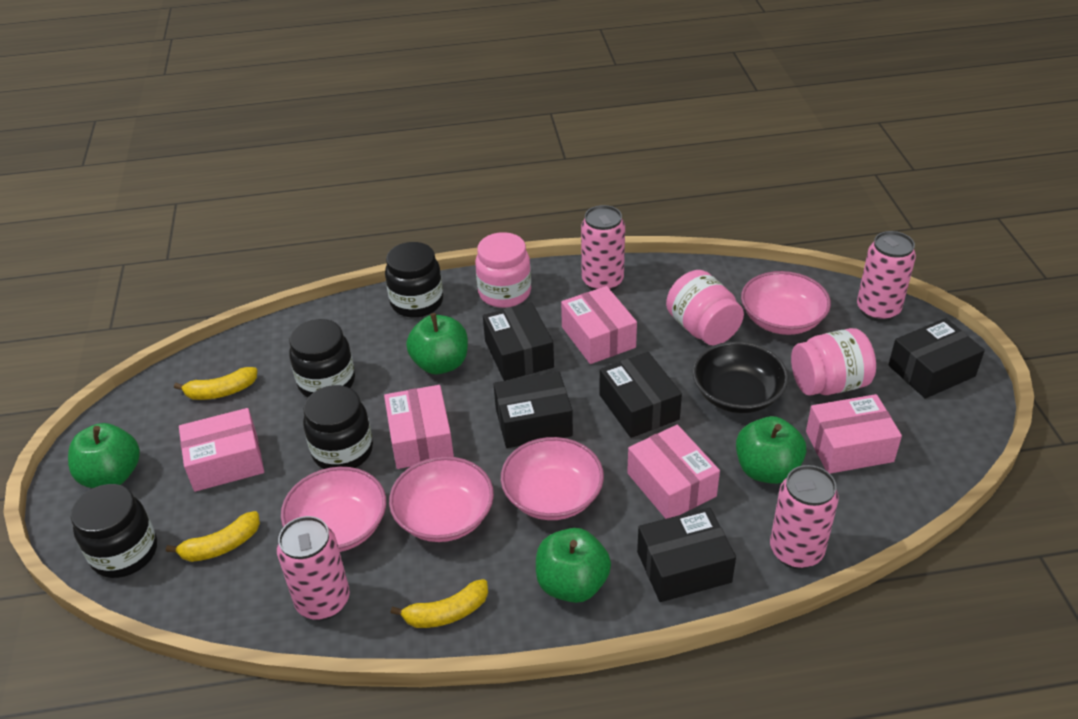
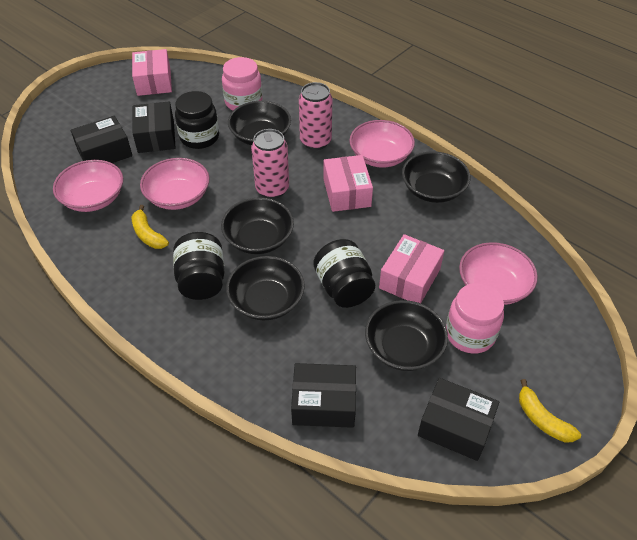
black bowl: [692,342,789,413] = 1 -> [221,197,294,254] [226,256,305,320] [228,101,291,145] [365,300,448,371] [402,151,470,203] = 5
black box: [483,303,554,381] [494,371,573,448] [600,352,682,438] [637,508,736,602] [888,318,985,399] = 5 -> [71,116,132,163] [133,102,176,153] [291,363,356,428] [418,378,499,461] = 4
black jar: [71,484,157,578] [289,319,355,398] [303,385,373,469] [385,242,443,318] = 4 -> [173,232,224,300] [175,91,219,149] [314,239,375,308] = 3
green apple: [68,423,140,488] [406,313,468,374] [536,528,611,603] [736,416,806,484] = 4 -> none = 0
pink box: [179,408,264,492] [384,385,454,469] [561,286,637,364] [627,425,720,519] [806,394,902,474] = 5 -> [132,49,172,96] [323,155,373,212] [379,234,444,303] = 3
pink can: [277,516,350,620] [581,205,625,291] [770,465,839,569] [857,231,916,322] = 4 -> [251,129,289,199] [299,82,332,150] = 2
pink jar: [475,232,531,308] [666,270,744,345] [791,328,876,395] = 3 -> [222,57,262,110] [446,283,504,354] = 2
yellow banana: [166,511,260,562] [174,367,257,400] [391,579,488,628] = 3 -> [132,205,169,249] [519,379,581,442] = 2

